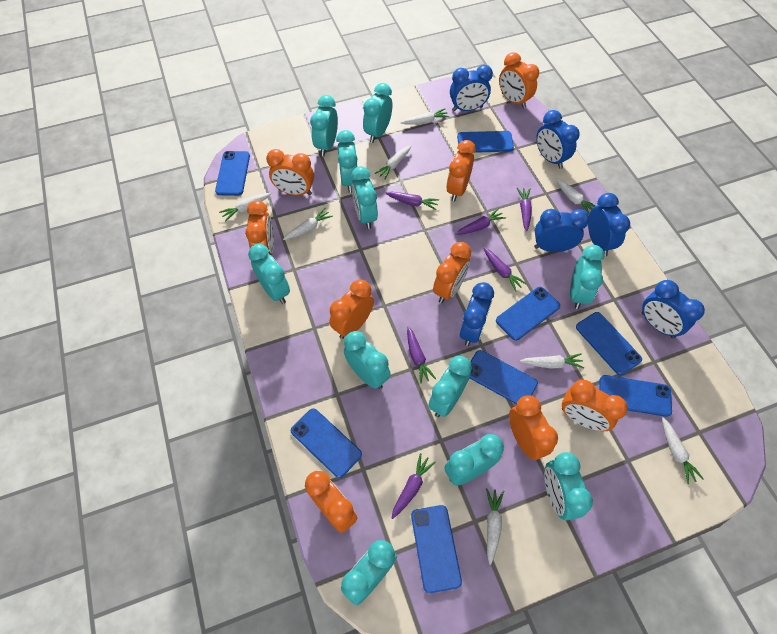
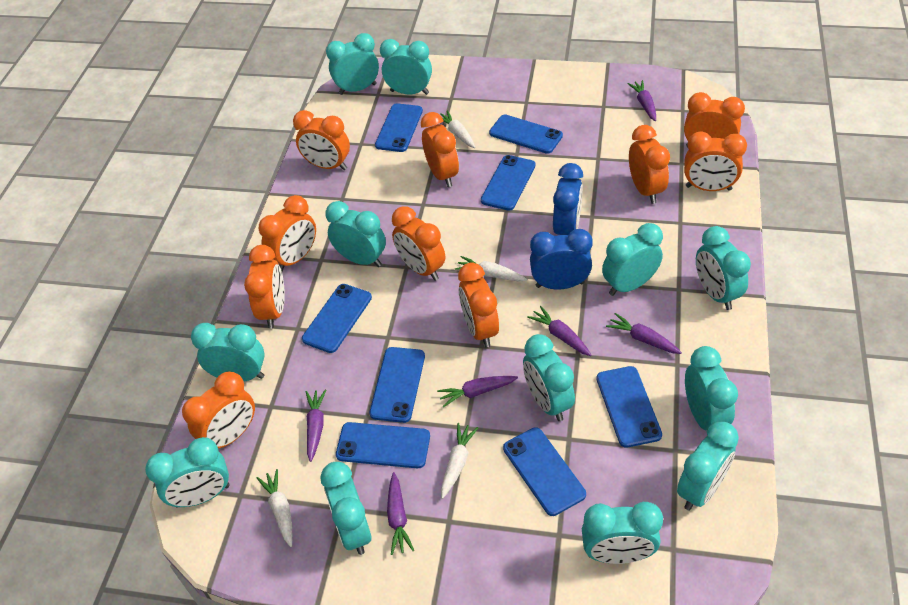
blue clock: [450,65,493,112] [460,282,494,346] [534,209,589,252] [536,110,580,169] [588,193,630,256] [642,280,705,338] = 6 -> [530,229,593,289] [553,163,583,235] = 2
orange clock: [245,200,274,256] [266,149,314,195] [305,471,357,533] [330,279,374,339] [433,242,471,303] [446,140,476,202] [499,52,539,109] [509,395,558,460] [562,380,628,431] = 9 -> [182,372,255,449] [244,245,285,329] [259,195,316,271] [293,110,350,170] [392,206,445,281] [421,112,459,187] [458,262,499,347] [629,125,670,204] [684,92,745,147] [684,131,747,191] = 10
turquoise clock: [248,244,290,304] [310,95,338,156] [336,130,358,193] [341,540,397,605] [344,331,391,389] [351,166,378,229] [363,83,392,143] [428,356,472,417] [444,434,504,486] [544,452,593,521] [570,245,604,309] = 11 -> [145,437,229,508] [191,323,265,381] [321,462,372,555] [325,201,386,267] [326,33,379,95] [380,39,432,95] [523,334,575,421] [582,502,663,564] [602,223,663,296] [677,422,739,511] [685,346,738,431] [696,226,751,310] = 12
white carrot: [219,193,271,221] [283,208,333,240] [375,145,411,180] [401,108,450,125] [486,488,504,565] [520,353,584,369] [555,178,595,215] [662,417,704,484] = 8 -> [257,469,293,547] [441,110,475,148] [441,423,478,499] [455,256,527,282] = 4

